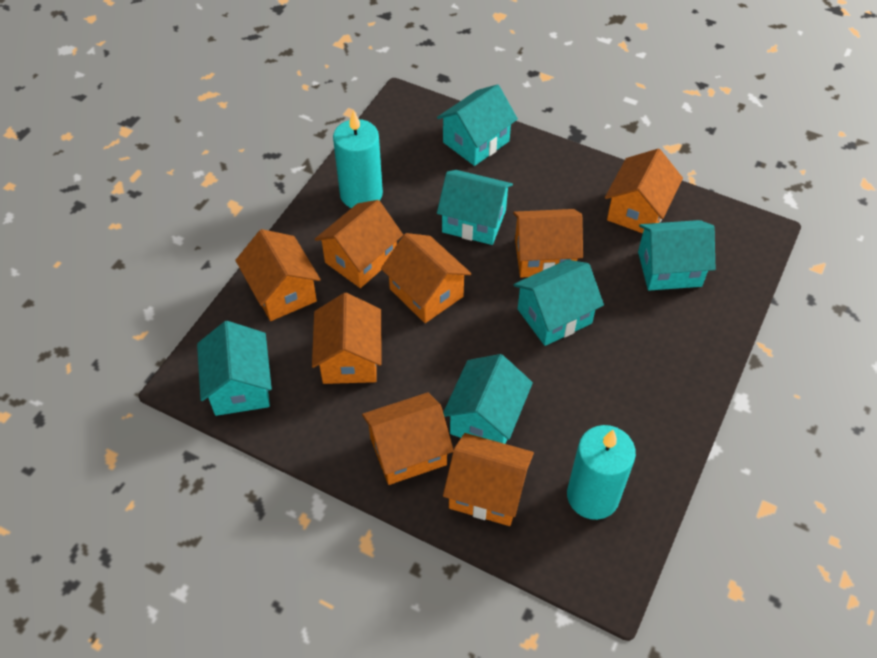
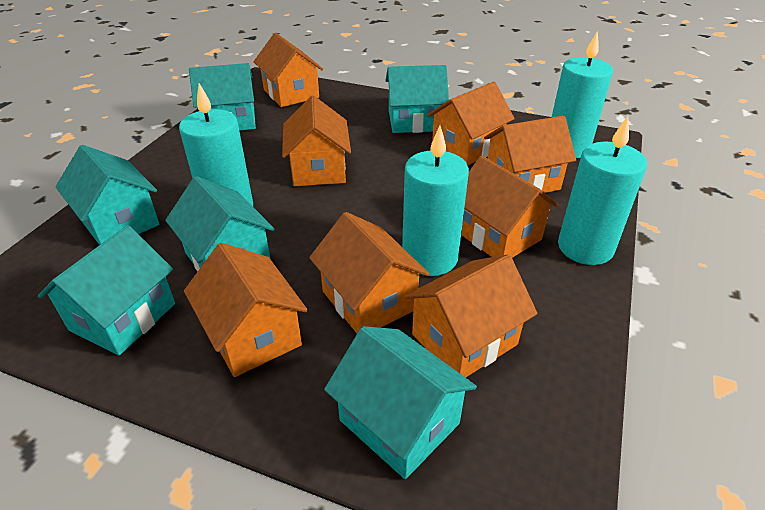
turquoise candle: [333,110,383,208] [567,425,636,520] = 2 -> [179,83,253,206] [402,126,469,276] [552,31,613,158] [558,116,647,265] = 4

